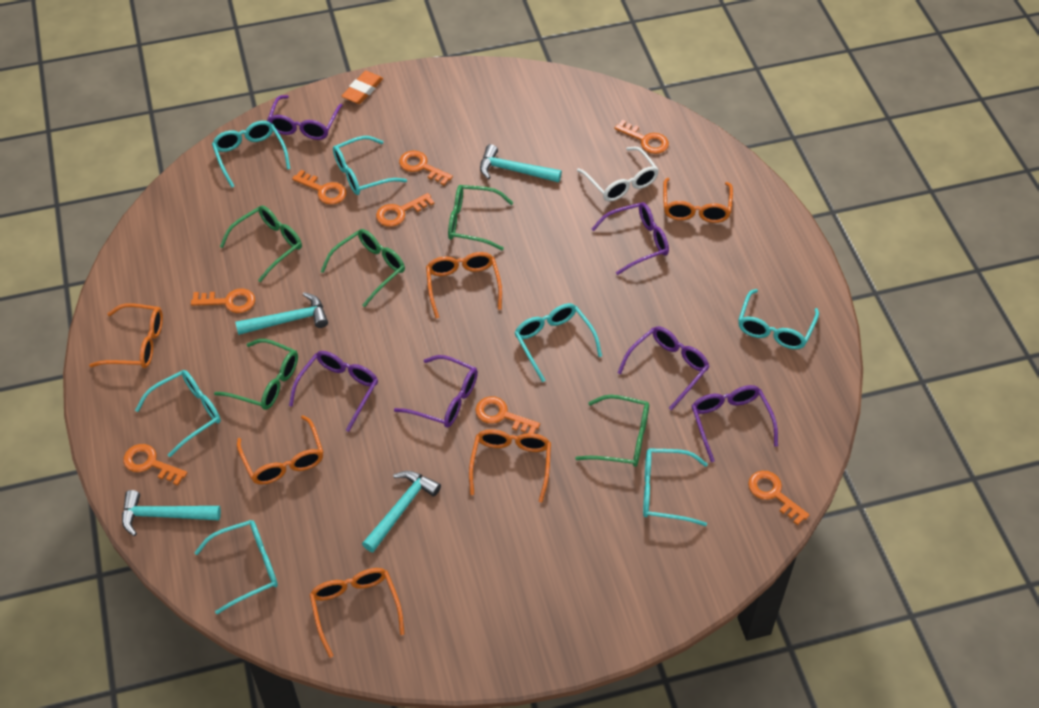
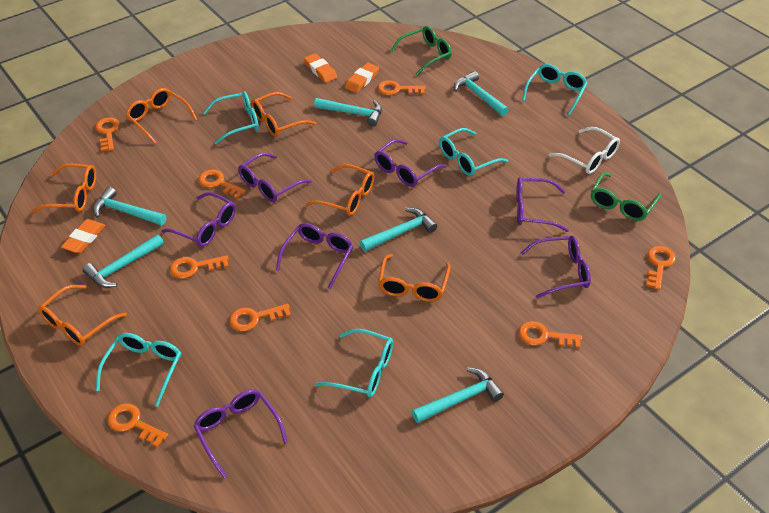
green glasses: [214,339,298,410] [220,206,302,282] [320,229,405,307] [448,185,514,250] [575,395,649,467] = 5 -> [391,26,452,75] [591,172,661,221] = 2
orange eraser: [342,71,383,104] = 1 -> [61,219,106,253] [304,53,337,83] [345,63,379,93] = 3
purple glasses: [267,95,343,140] [289,351,378,432] [394,355,478,427] [592,202,669,275] [617,326,710,410] [692,385,778,462] = 6 -> [161,192,236,247] [193,389,288,478] [238,153,312,202] [276,223,354,289] [374,139,446,187] [516,177,569,232] [521,236,591,298] = 7
turquoise glasses: [135,370,221,457] [194,520,278,614] [212,121,291,188] [333,136,407,195] [514,303,602,382] [643,448,708,526] [738,289,819,349] = 7 -> [96,333,181,407] [203,91,259,145] [316,329,393,398] [439,128,509,176] [522,64,587,115] = 5
turquoise hammer: [122,490,221,536] [235,292,328,335] [362,471,441,552] [480,144,562,183] = 4 -> [83,234,164,288] [93,187,166,226] [314,98,382,126] [360,208,437,252] [412,367,504,423] [454,71,509,116] = 6

